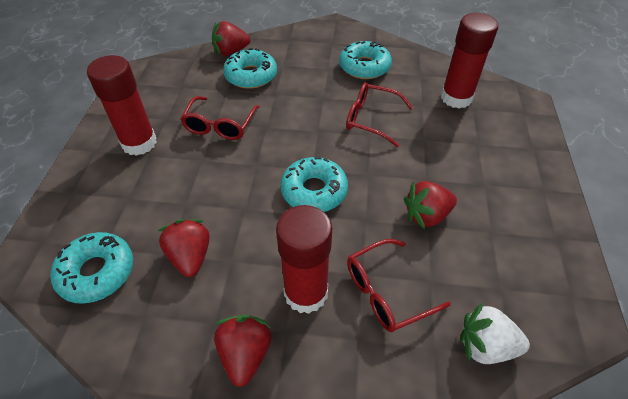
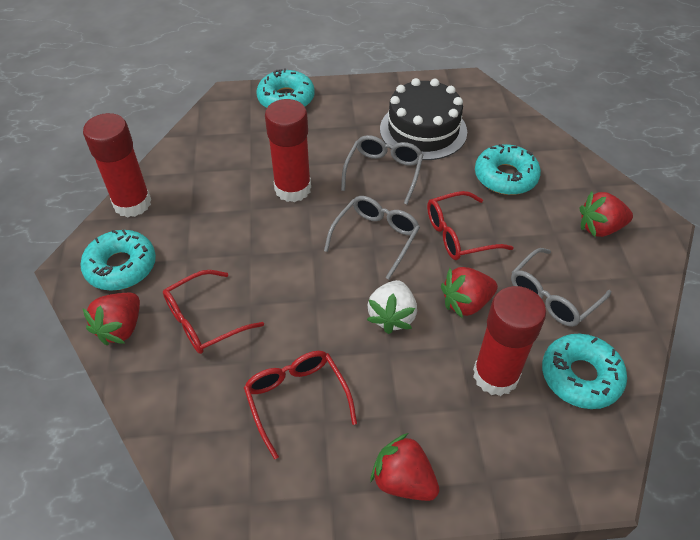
black cake: none = 0 -> [380,78,467,160] = 1
grey glasses: none = 0 -> [324,196,420,279] [341,135,423,205] [511,248,611,327] = 3

